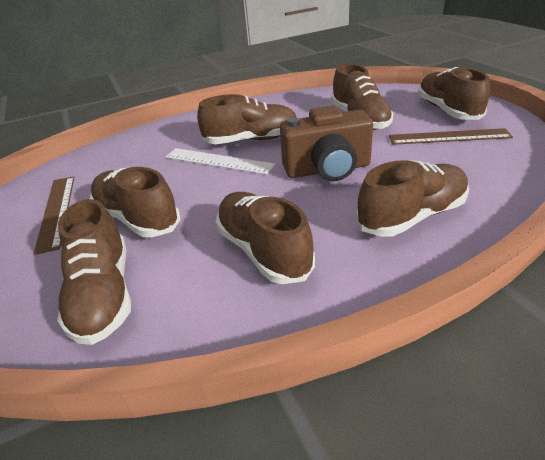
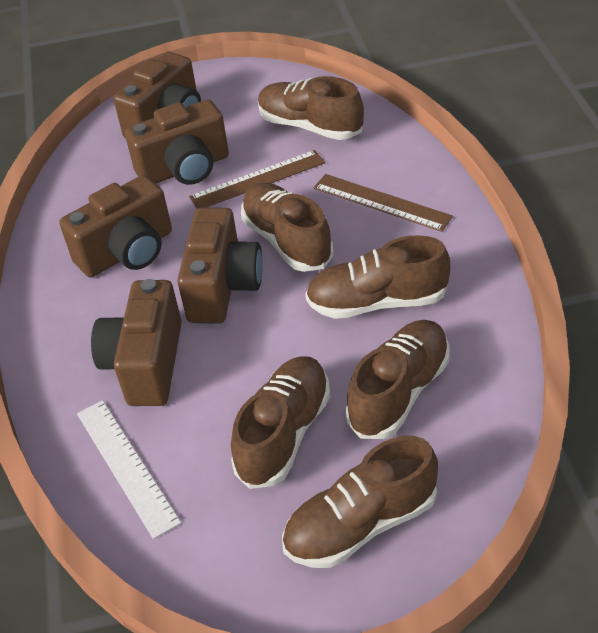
brown camera: [280,105,373,181] = 1 -> [59,175,172,277] [91,279,182,406] [113,52,201,138] [125,100,229,185] [177,207,263,324] = 5
brown shoe: [57,199,131,345] [90,167,180,237] [197,94,297,144] [216,192,315,284] [331,64,393,130] [356,160,469,237] [418,67,490,120] = 7 -> [231,356,330,489] [241,183,333,272] [258,76,364,140] [282,436,438,568] [305,235,450,319] [346,320,449,439] = 6

